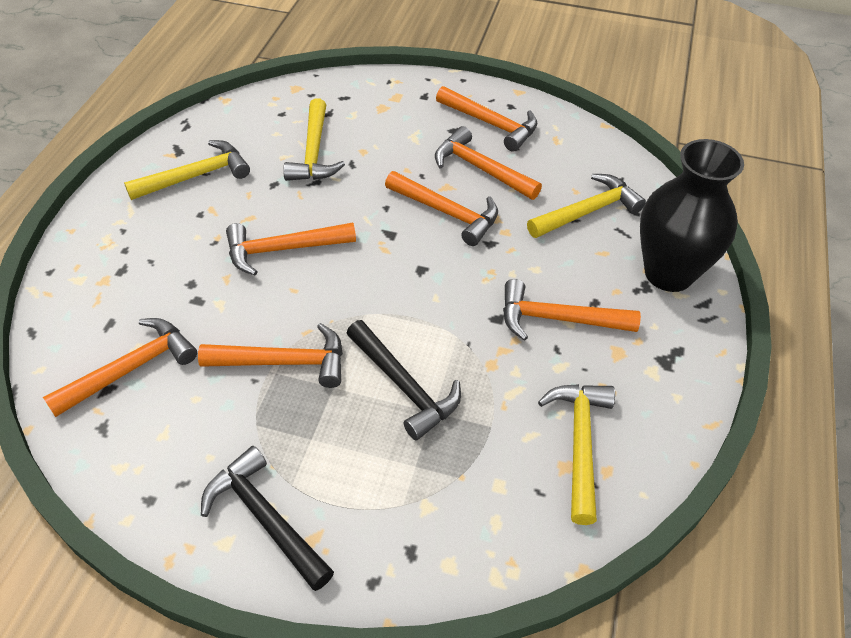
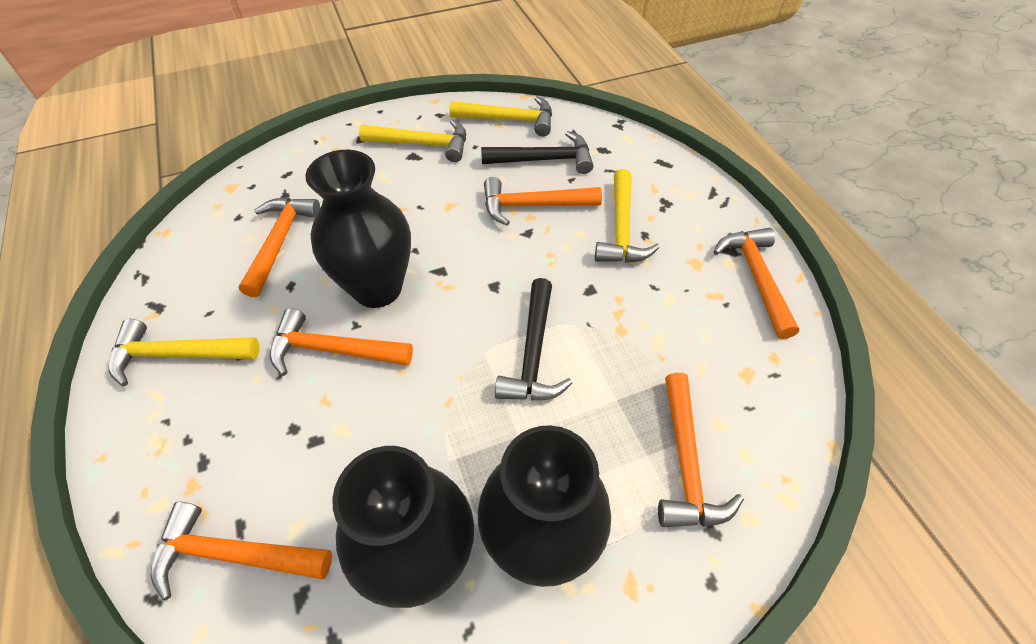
black vase: [640,139,744,292] = 1 -> [305,150,411,308] [332,446,474,608] [478,425,611,587] = 3
orange hammer: [43,318,197,417] [198,323,343,388] [226,223,356,275] [385,171,498,246] [435,126,542,200] [436,86,538,152] [503,279,641,341] = 7 -> [151,502,332,600] [239,197,320,297] [270,308,413,376] [484,177,602,226] [658,373,744,527] [713,228,799,339] = 6

